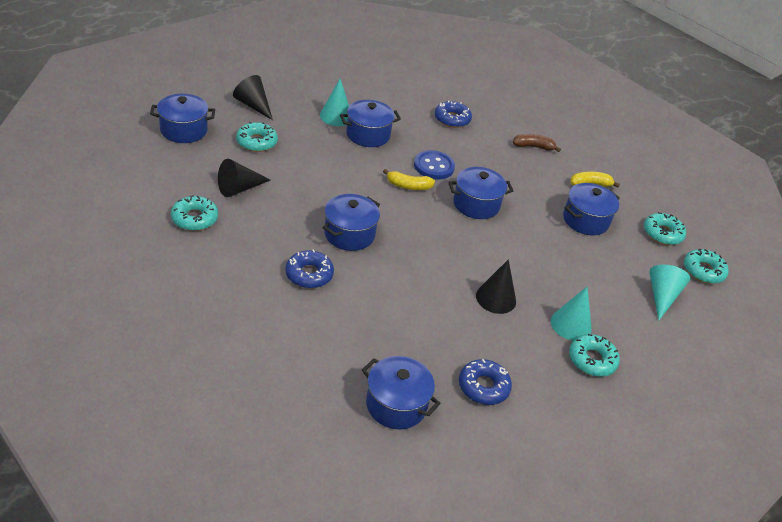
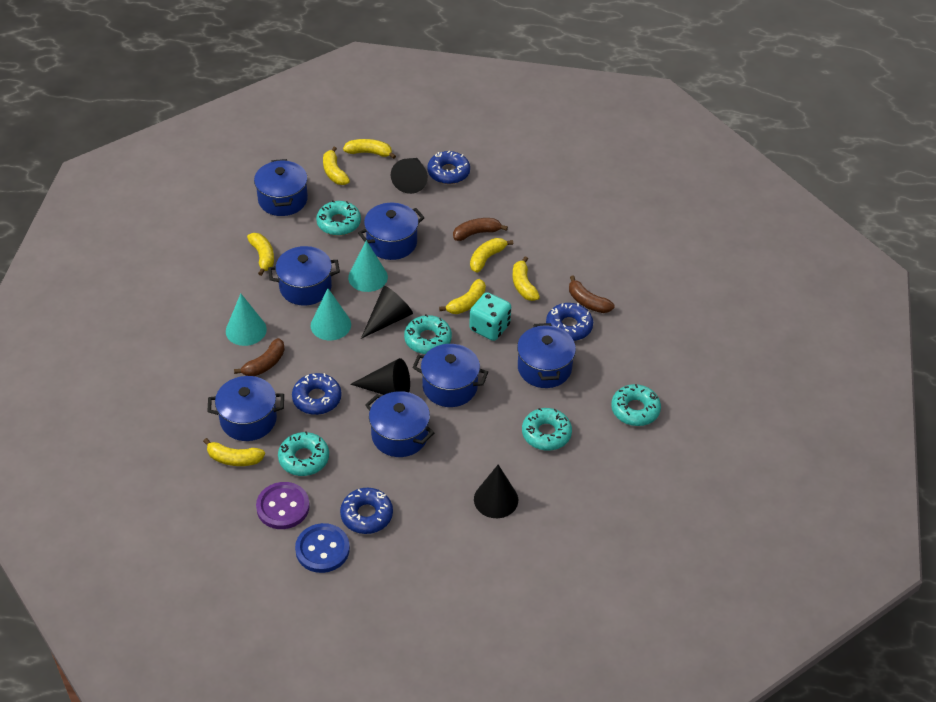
black cone: [218,159,270,197] [233,75,273,120] [476,259,516,314] = 3 -> [350,358,410,395] [361,286,413,339] [391,158,428,194] [474,465,518,518] = 4
blue donut: [285,249,334,288] [435,101,472,128] [459,359,512,405] = 3 -> [292,373,342,415] [340,488,393,534] [427,150,470,184] [546,303,593,341] = 4
blue pot: [150,94,215,143] [322,194,380,251] [340,100,401,147] [362,356,441,429] [448,167,513,219] [563,183,620,235] = 6 -> [207,376,284,441] [254,159,308,216] [268,246,340,306] [358,203,425,260] [365,391,434,457] [412,344,488,407] [517,323,576,388] = 7
brown banana: [513,134,561,152] = 1 -> [234,338,285,376] [453,218,508,241] [569,275,614,313] = 3
purple button: none = 0 -> [256,482,310,529] = 1
turquoise dice: none = 0 -> [469,292,511,341] = 1
yellow banana: [383,169,435,190] [570,172,620,187] = 2 -> [203,438,265,466] [247,233,274,276] [323,147,350,185] [343,139,396,159] [439,279,486,314] [470,238,513,273] [512,256,540,301] = 7

